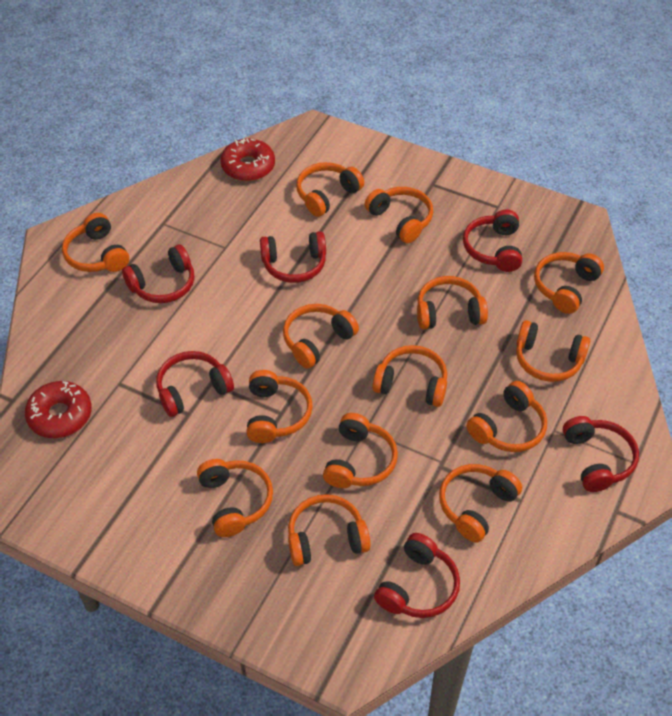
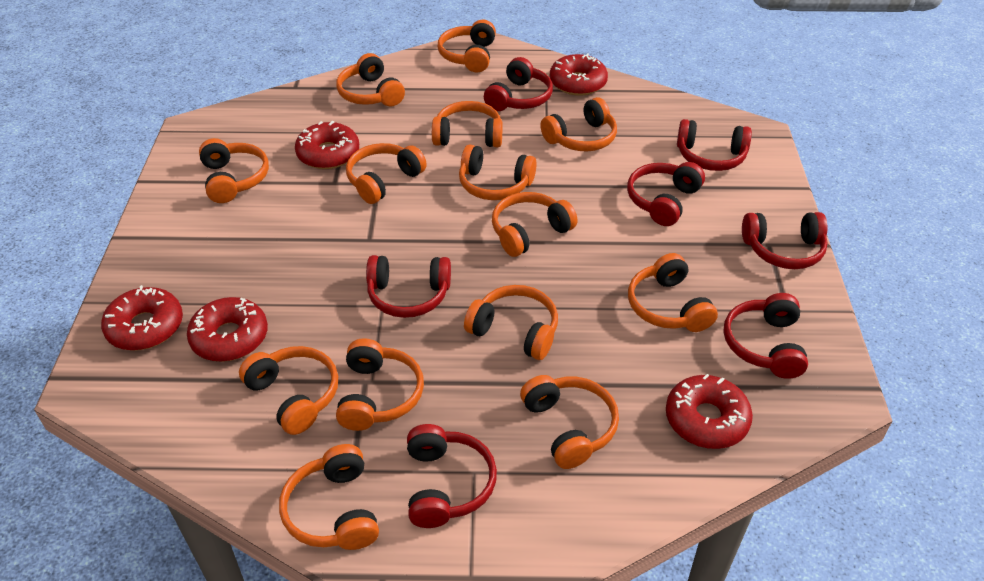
red donut: [25,381,92,438] [221,139,275,181] = 2 -> [101,285,183,351] [187,297,268,362] [295,121,359,169] [550,53,608,96] [666,374,753,449] = 5
red headphones: [122,245,194,303] [156,351,234,417] [260,231,326,283] [374,533,460,618] [463,210,522,272] [563,416,639,492] = 6 -> [366,255,451,318] [407,424,497,528] [484,57,553,111] [627,162,705,226] [677,119,752,171] [723,293,808,379] [742,212,828,269] = 7

